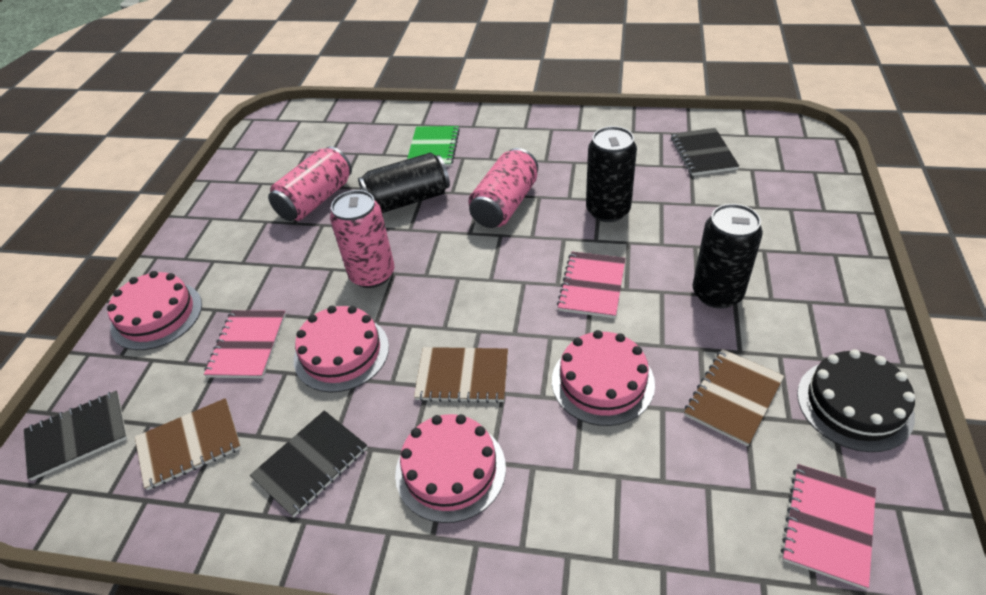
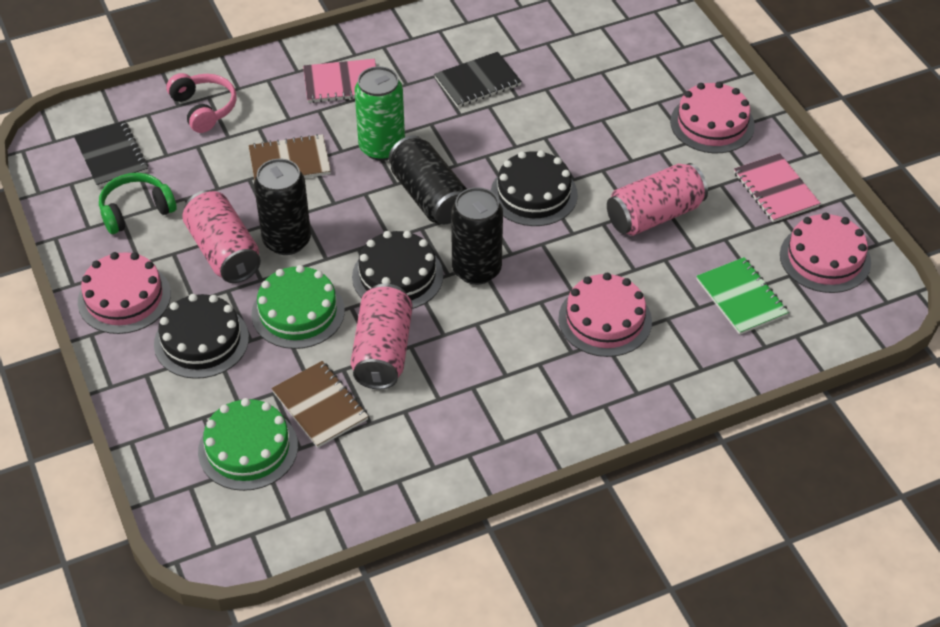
black cake: [797,349,915,452] = 1 -> [154,294,249,379] [352,231,443,309] [491,150,578,226] = 3
black notebook: [24,391,127,481] [250,410,367,517] [671,128,739,176] = 3 -> [74,121,148,188] [434,52,522,107] = 2
brown notebook: [135,398,241,490] [414,347,508,403] [684,349,784,446] = 3 -> [248,134,331,180] [271,361,369,448] = 2
green cake: none = 0 -> [198,398,298,491] [252,265,345,349] = 2
green can: none = 0 -> [355,66,405,161] = 1
green headphones: none = 0 -> [99,173,177,234] = 1
pink headphones: none = 0 -> [166,73,237,133] = 1
pink notebook: [204,310,286,378] [557,252,626,318] [781,464,876,590] = 3 -> [303,59,376,103] [734,153,820,222] = 2

